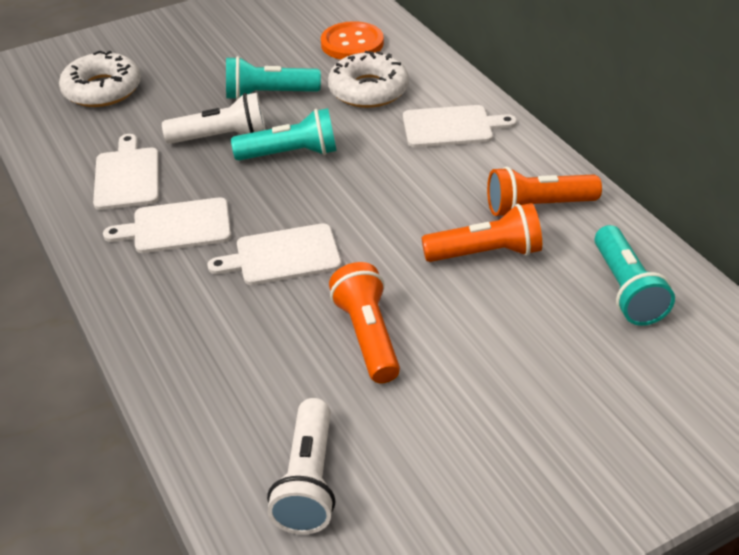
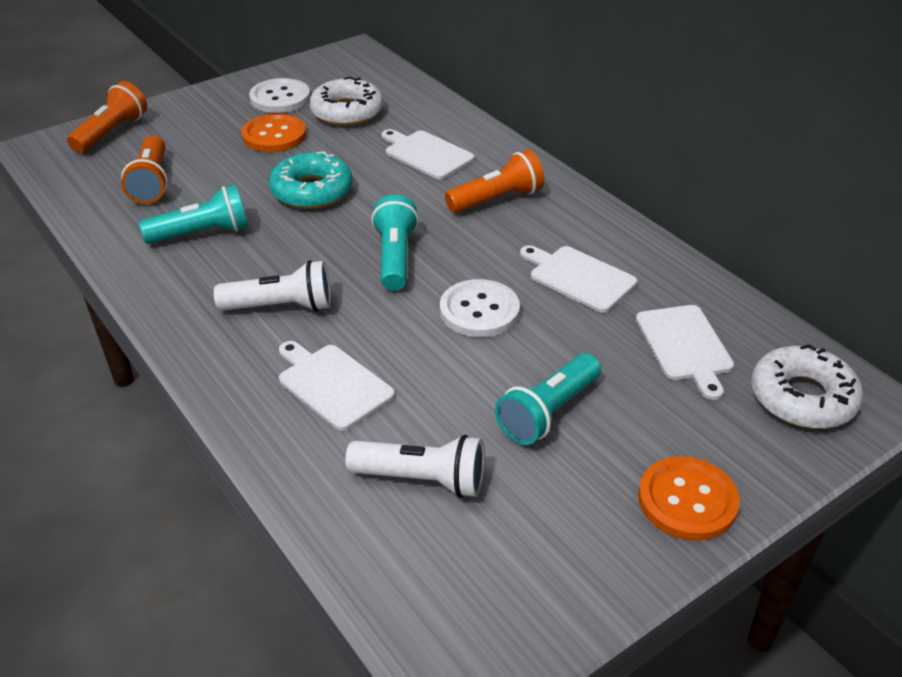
orange button: [321,21,384,60] = 1 -> [241,114,306,152] [638,457,740,541] = 2
turquoise donut: none = 0 -> [269,151,353,209] = 1
white button: none = 0 -> [249,78,310,113] [440,279,520,337] = 2

